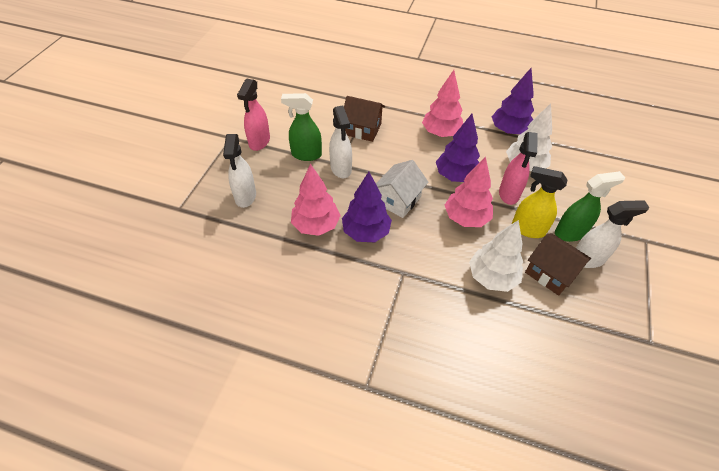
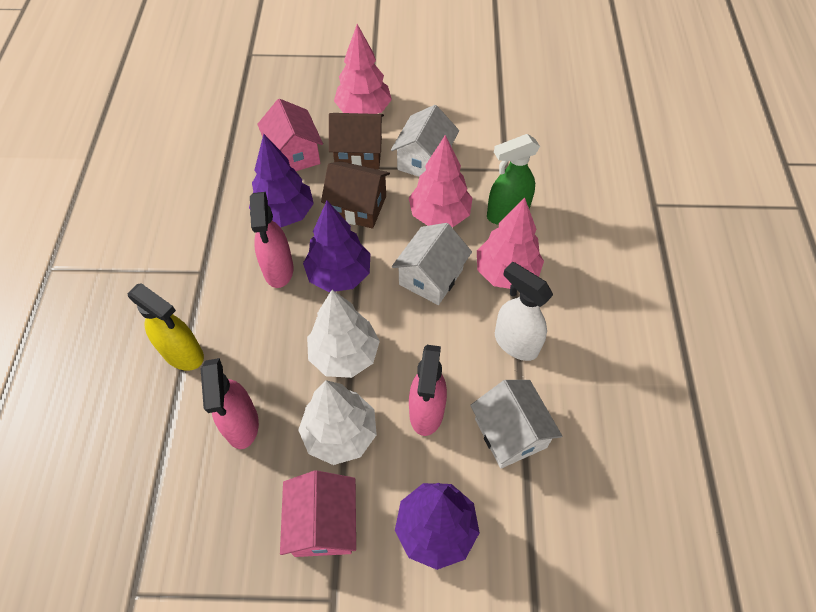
green spray bottle: [281,93,322,161] [555,171,625,242] = 2 -> [487,134,540,225] = 1
pink house: none = 0 -> [257,99,323,171] [280,470,356,557] = 2
pink spray bottle: [237,78,270,151] [499,132,538,205] = 2 -> [201,358,259,449] [250,192,293,288] [409,345,447,436] = 3
white house: [376,160,429,218] = 1 -> [391,105,459,177] [392,223,472,305] [470,380,562,468] = 3
white spray bottle: [223,134,256,208] [329,106,352,178] [576,200,649,268] = 3 -> [495,262,553,361] = 1

